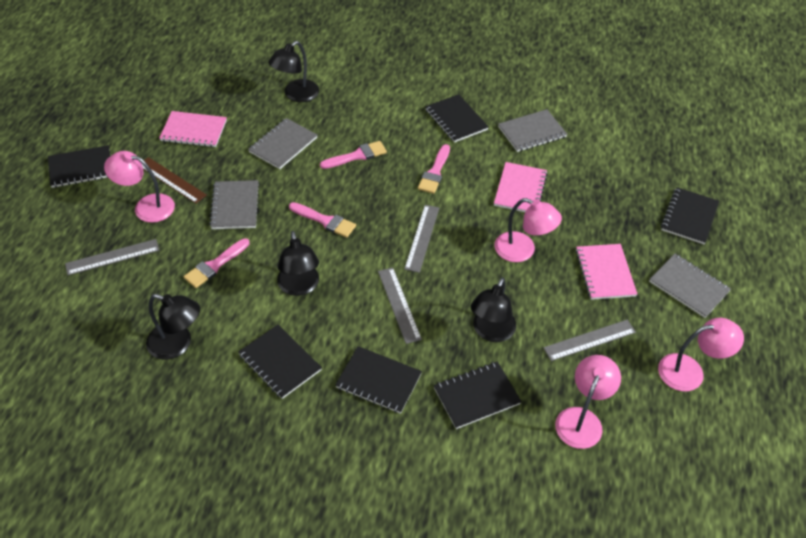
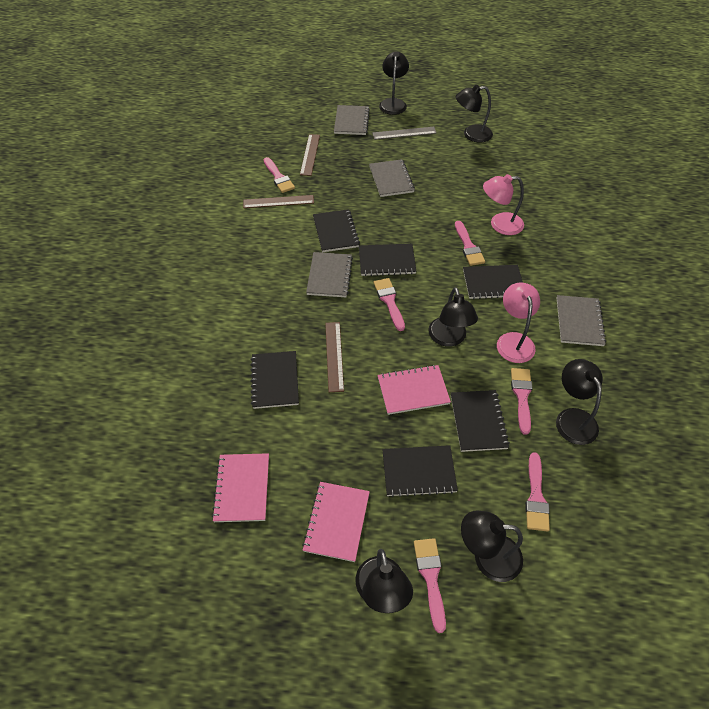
black lamp: [146,294,200,359] [268,41,319,102] [277,231,319,296] [471,278,516,342] = 4 -> [355,549,413,613] [379,52,409,115] [428,287,478,347] [456,85,493,143] [461,511,523,582] [556,359,603,445] = 6
brown ruler: [142,157,207,203] = 1 -> [243,195,314,208] [300,134,320,176] [325,322,344,392] = 3
grey ruler: [65,239,159,275] [378,268,422,344] [404,205,439,273] [543,320,636,361] = 4 -> [372,127,437,140] = 1
pink brush: [183,238,250,288] [289,202,356,238] [320,141,387,169] [418,144,450,194] = 4 -> [263,157,295,193] [374,278,405,331] [414,538,446,633] [455,221,485,266] [511,368,533,435] [525,452,550,532] = 6
pink lamp: [104,151,175,223] [494,198,562,262] [555,355,621,449] [658,318,744,391] = 4 -> [483,174,524,235] [497,283,540,363] = 2

